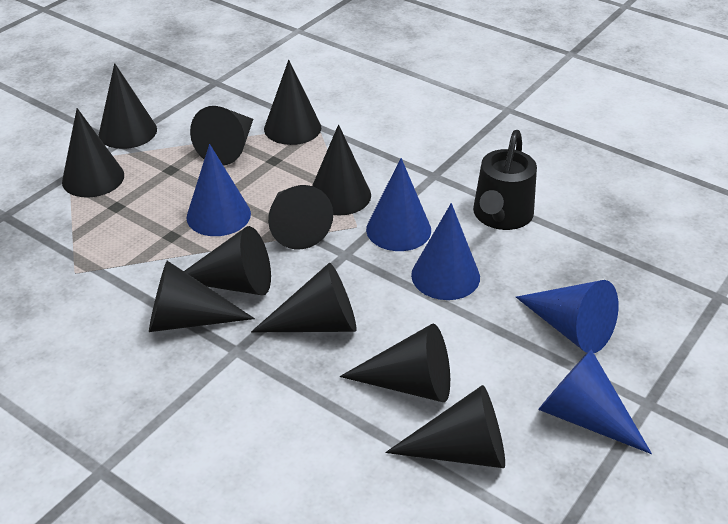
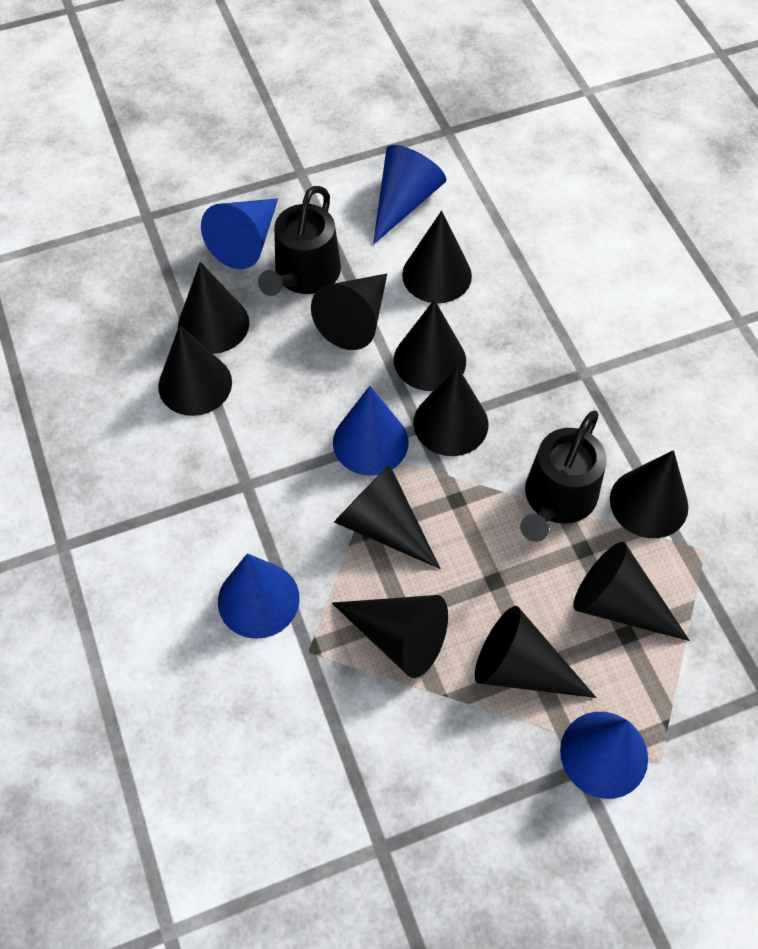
black watering can: [473,130,537,230] = 1 -> [258,186,341,296] [520,410,607,542] = 2

